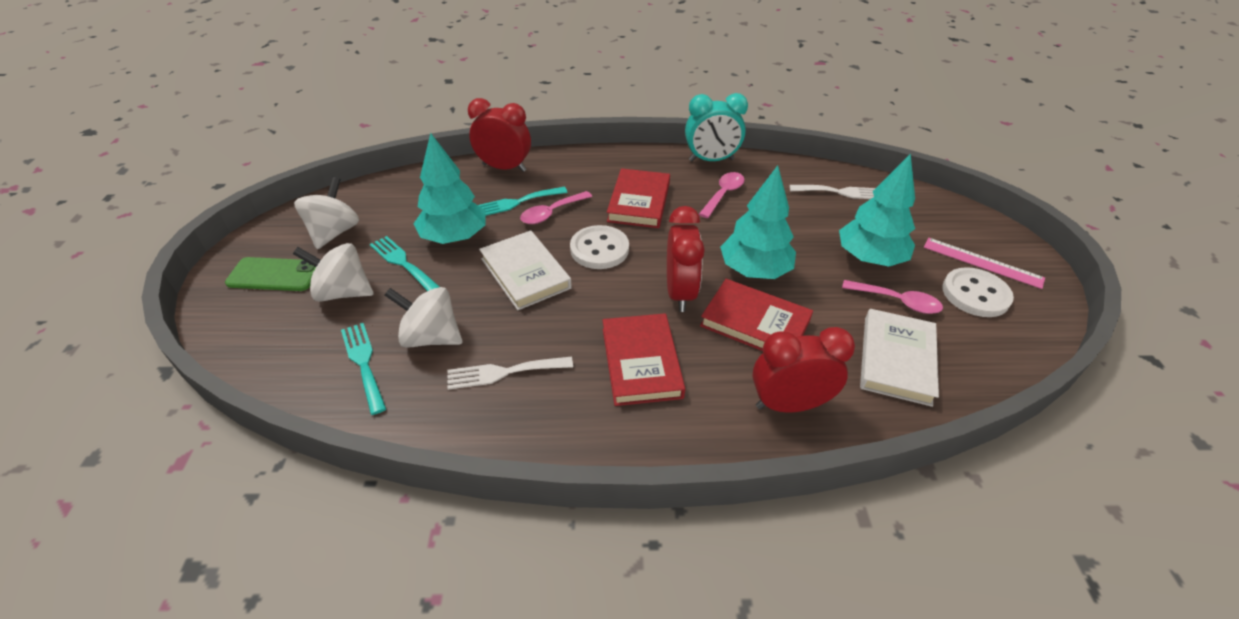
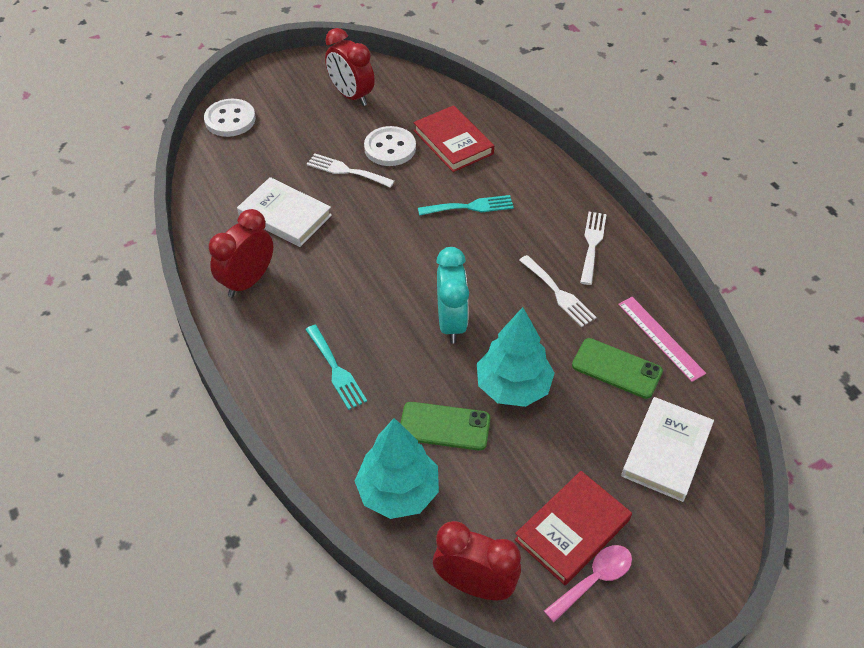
green phone: [225,257,316,291] = 1 -> [400,402,490,451] [572,338,663,399] = 2
pink spoon: [520,191,592,224] [699,172,745,218] [842,280,943,314] = 3 -> [544,545,632,622] = 1
red book: [603,313,685,406] [607,168,670,228] [700,279,813,351] = 3 -> [413,105,494,172] [514,471,632,585] = 2
turquoise fork: [341,323,386,415] [370,236,440,291] [478,187,568,216] = 3 -> [305,325,367,410] [418,195,514,216] = 2
turquoise tree: [413,133,486,244] [720,165,796,279] [839,154,915,267] = 3 -> [355,418,439,519] [477,307,555,407] = 2
white fork: [447,357,573,390] [789,185,875,199] = 2 -> [307,154,395,188] [519,255,597,327] [580,212,607,285] = 3
white spinning top: [293,243,374,302] [294,177,359,249] [385,287,462,348] = 3 -> none = 0

